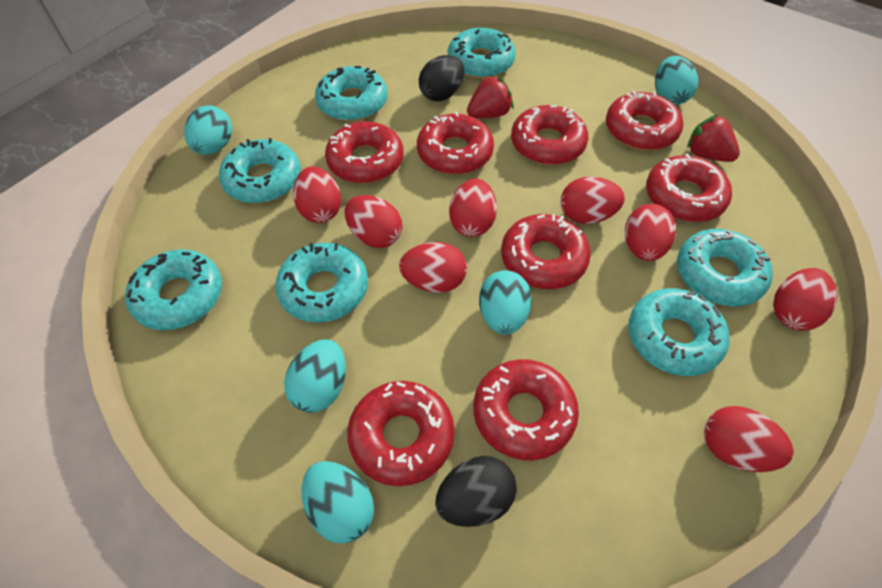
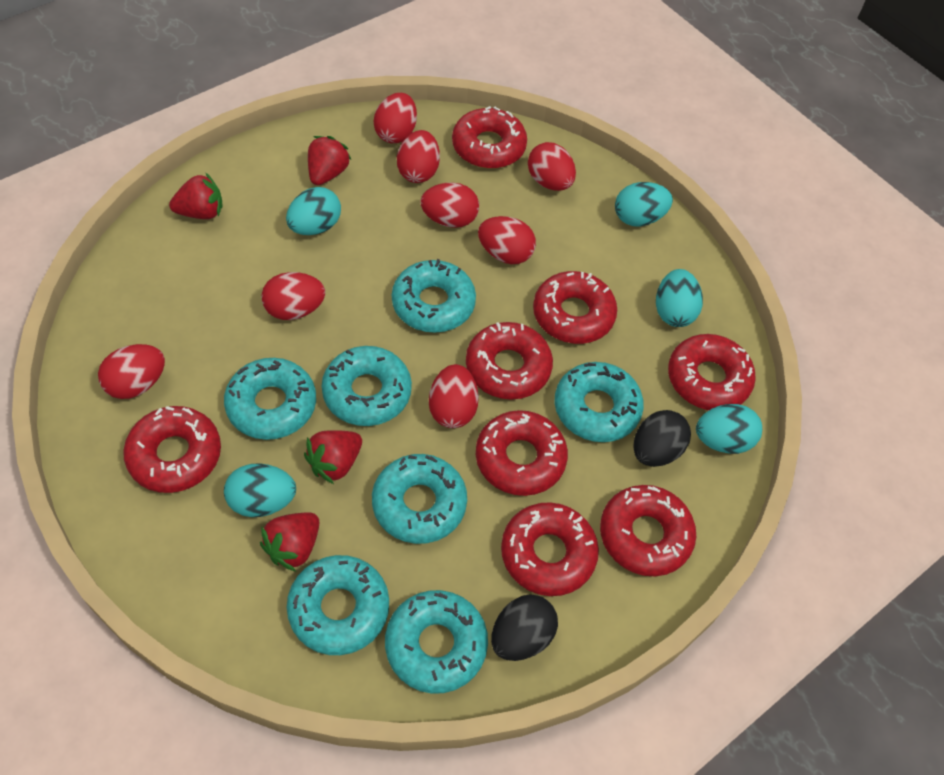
red strawberry: [467,75,514,118] [687,114,740,162] = 2 -> [169,173,223,219] [260,513,319,571] [304,430,362,484] [308,136,351,185] = 4

